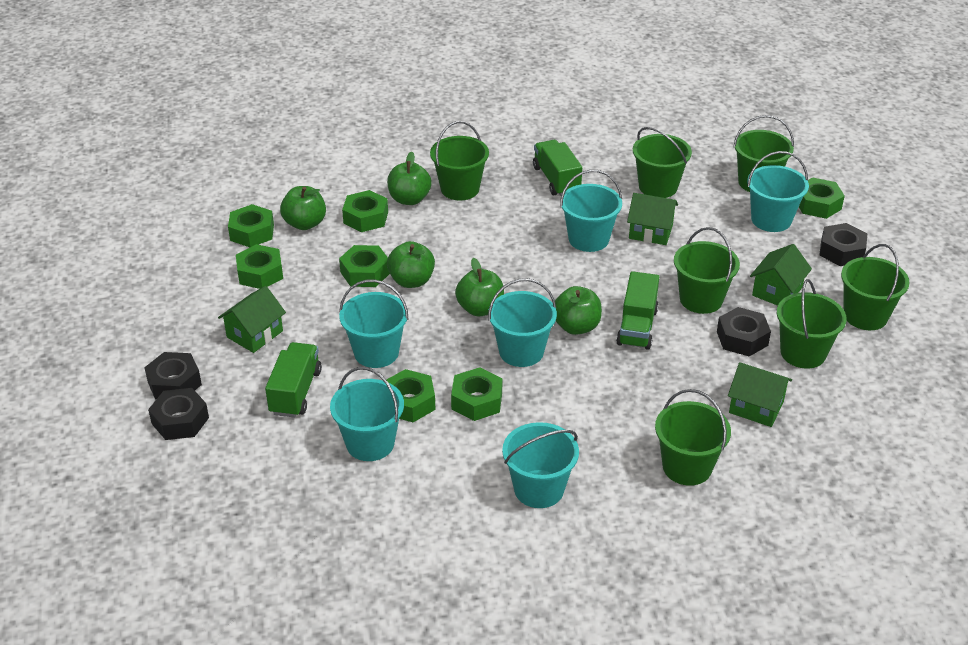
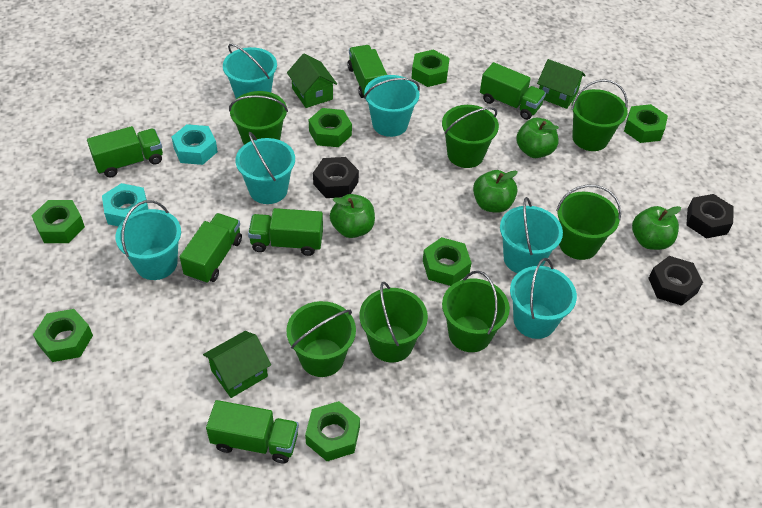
black nut: [144,352,202,399] [148,388,209,440] [717,307,771,356] [819,223,867,266] = 4 -> [313,157,359,198] [648,256,703,306] [686,194,734,238] = 3
green apple: [280,186,326,230] [387,152,432,205] [387,241,435,288] [455,258,504,317] [555,286,602,335] = 5 -> [330,194,375,238] [473,170,518,213] [516,118,559,158] [632,206,681,250] = 4
green house: [218,286,286,353] [627,193,678,245] [728,362,792,427] [750,244,812,306] = 4 -> [203,331,271,398] [287,53,337,108] [537,59,586,109] = 3
green truck: [265,342,322,418] [533,140,582,196] [616,271,659,350] = 3 -> [87,126,163,177] [180,213,242,284] [206,400,299,464] [248,208,323,256] [347,45,387,98] [480,62,546,120] = 6
turquoise nut: none = 0 -> [102,183,148,226] [172,124,218,165] = 2

